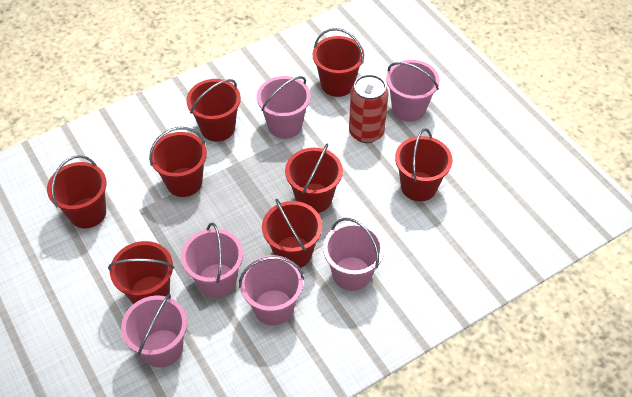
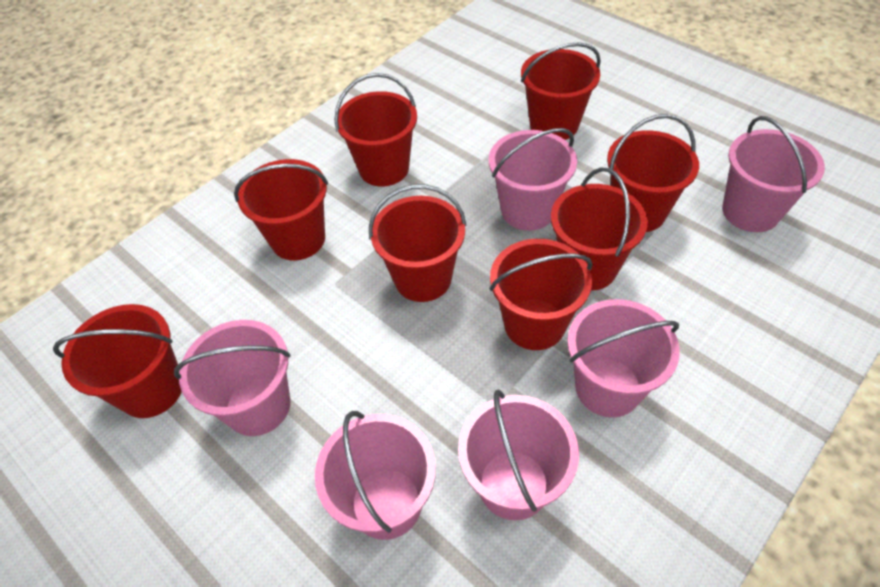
red can: [349,74,389,143] = 1 -> none = 0

